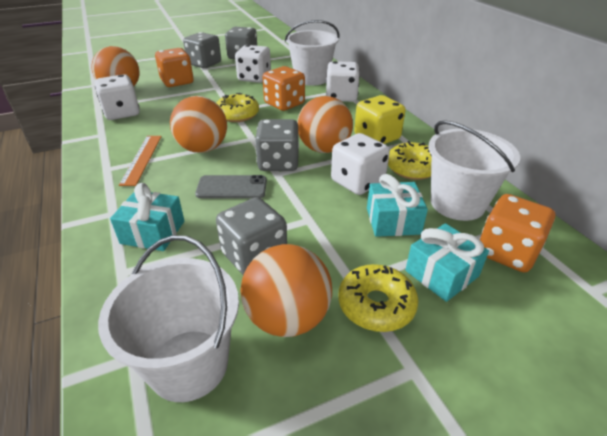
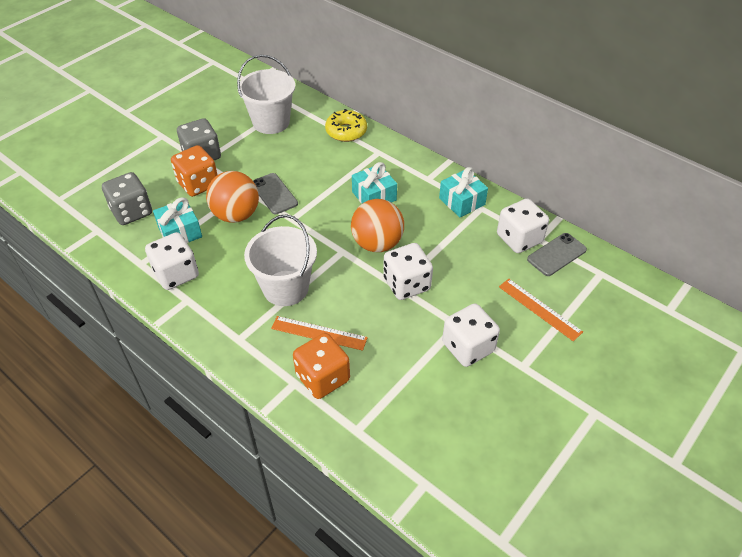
grey dice: [183,32,221,68] [216,197,287,275] [225,27,257,59] [255,119,299,171] = 4 -> [102,172,152,225] [177,118,221,160] = 2
grey phone: [195,175,267,199] = 1 -> [253,173,298,214] [527,233,587,276] = 2
orange ball: [92,46,139,87] [170,96,227,153] [241,244,332,337] [297,96,353,153] = 4 -> [206,171,259,223] [351,199,404,252] = 2
orange dice: [155,48,194,87] [262,66,305,111] [480,194,555,272] = 3 -> [171,145,218,197] [293,333,350,399] = 2
orange ruler: [119,136,162,186] = 1 -> [271,316,368,351] [499,279,583,341] = 2
white bucket: [98,235,239,402] [285,20,339,86] [428,120,520,221] = 3 -> [237,55,295,134] [244,214,317,306] = 2
yellow dice: [354,95,406,144] = 1 -> none = 0
yellow donut: [216,93,259,122] [338,264,419,332] [388,141,432,180] = 3 -> [325,109,367,142] = 1

